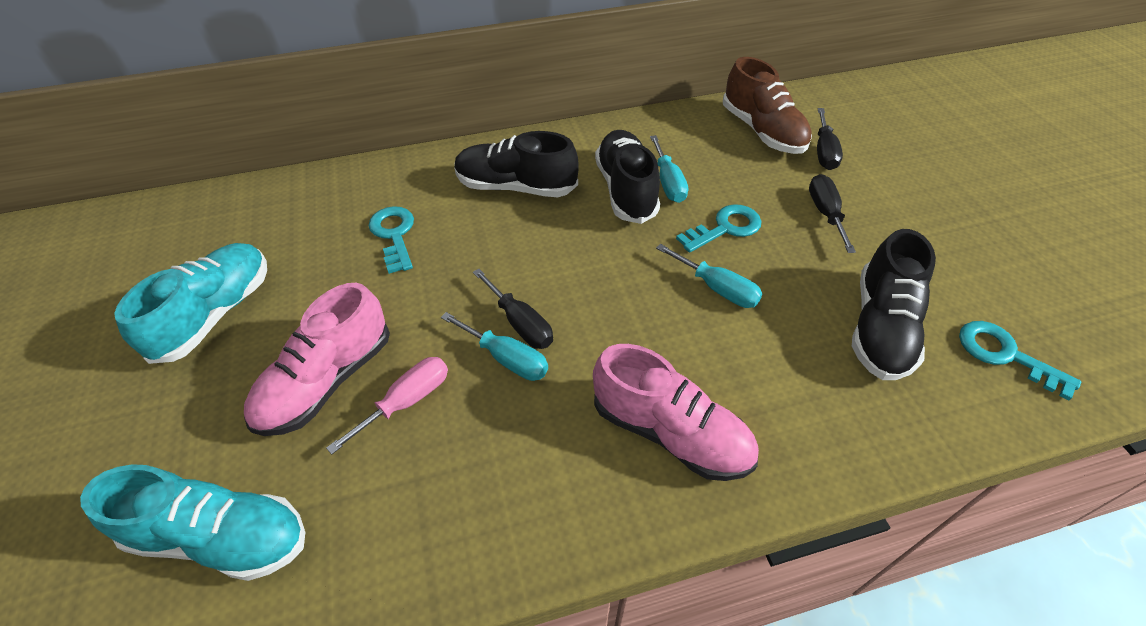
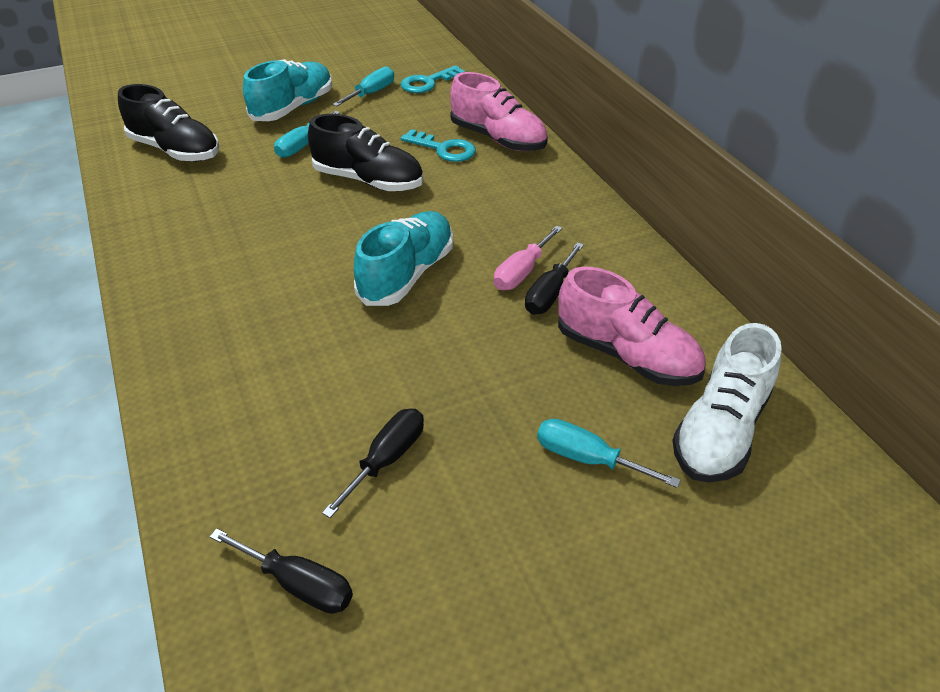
black shoe: [455,131,579,197] [595,130,660,224] [852,229,936,380] = 3 -> [118,84,219,162] [308,114,423,191] = 2
brown shoe: [723,57,812,154] = 1 -> none = 0
turquoise key: [369,206,414,274] [676,204,761,253] [959,321,1081,400] = 3 -> [400,65,465,93] [401,129,476,162] = 2
white shoe: none = 0 -> [672,323,782,483] = 1

